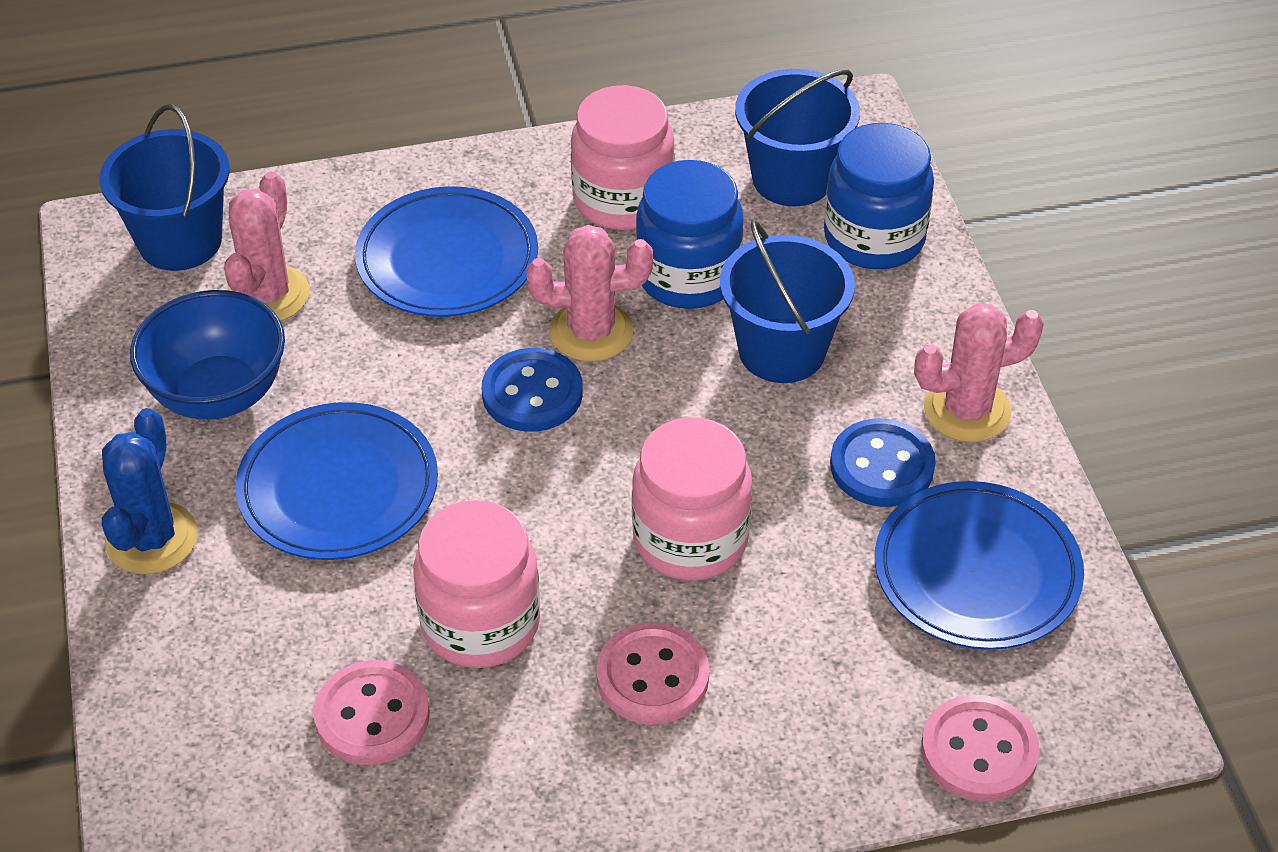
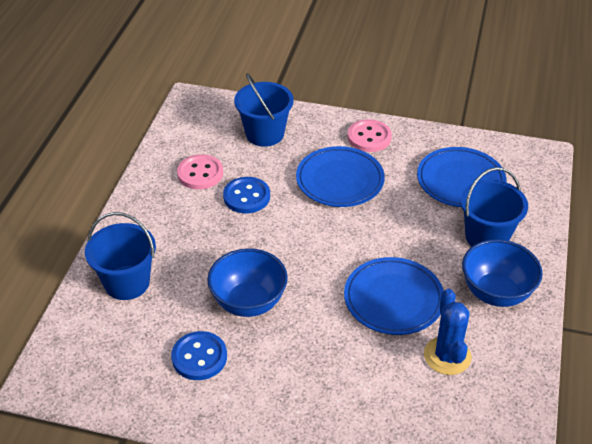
blue bowl: [130,290,285,420] = 1 -> [207,248,288,317] [462,239,542,307] = 2
blue jar: [636,160,744,309] [824,123,934,269] = 2 -> none = 0
pink button: [314,660,430,765] [596,622,709,725] [921,695,1039,802] = 3 -> [177,154,223,190] [348,119,392,152] = 2
pink cactus: [224,172,309,321] [526,225,653,362] [914,303,1044,442] = 3 -> none = 0
pink jar: [413,500,540,668] [571,85,675,230] [632,417,752,581] = 3 -> none = 0

